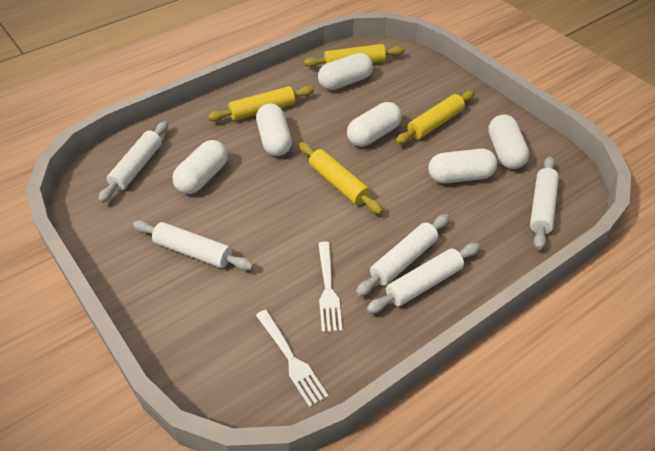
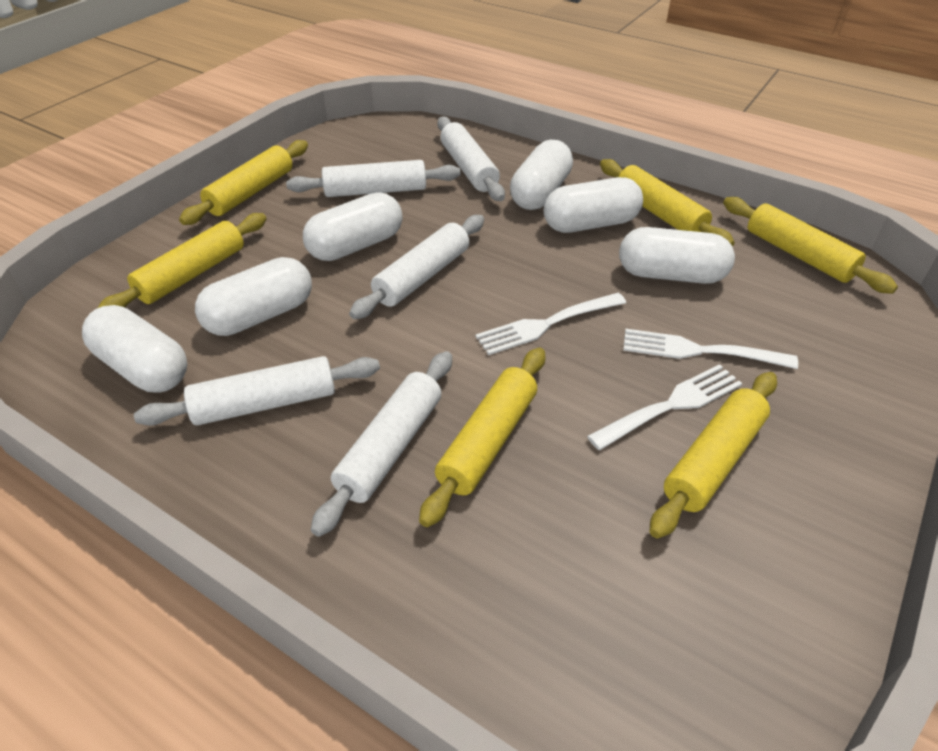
white fork: [256,310,329,407] [318,242,343,332] = 2 -> [475,293,626,355] [587,364,742,450] [623,329,798,369] = 3
yellow rolling pin: [208,86,314,121] [299,142,383,214] [304,44,405,67] [396,90,475,144] = 4 -> [98,213,267,308] [179,140,308,225] [419,348,545,527] [600,159,735,246] [649,372,777,538] [723,197,898,294] = 6

